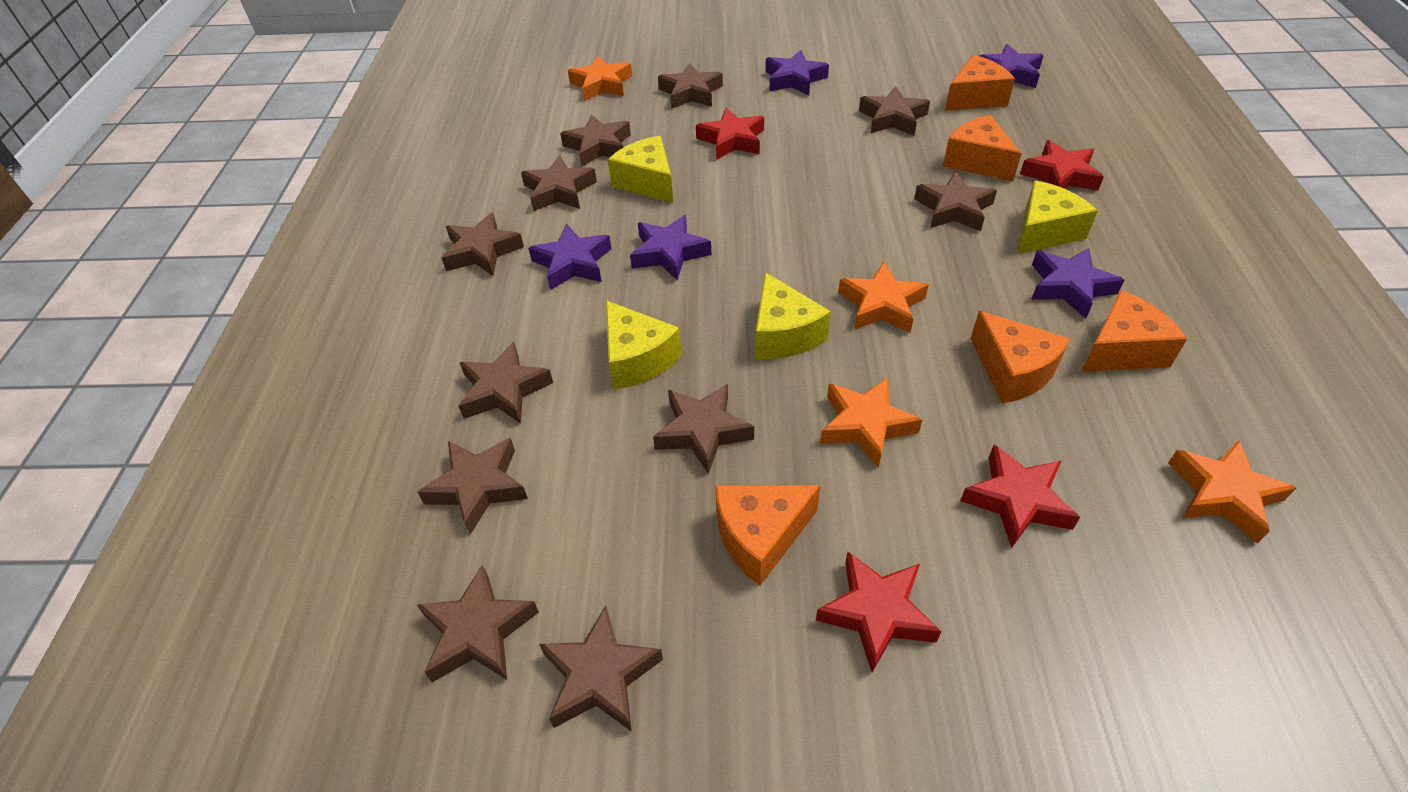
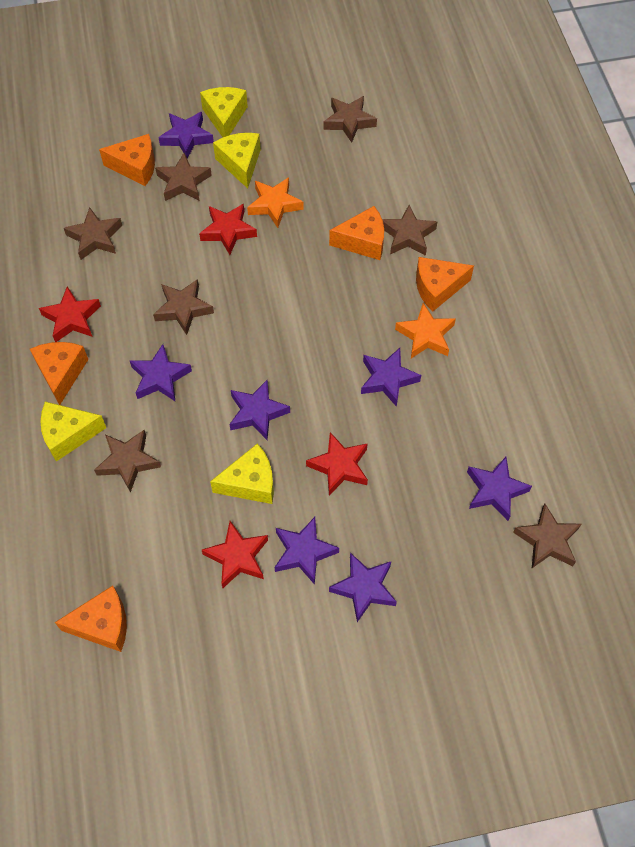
brown star: [417,565,539,682] [418,438,528,534] [442,212,524,276] [459,342,553,424] [521,155,597,211] [539,606,663,732] [560,114,631,166] [653,384,754,474] [658,63,723,109] [859,86,930,136] [914,171,997,232] = 11 -> [64,207,122,260] [94,430,161,493] [153,279,214,335] [155,153,212,201] [324,96,377,143] [382,205,437,256] [513,504,581,568] = 7
orange star: [568,55,632,101] [820,378,922,467] [838,262,929,333] [1168,440,1296,544] = 4 -> [247,177,304,228] [395,303,456,358] = 2
purple star: [528,224,611,290] [630,215,711,281] [765,50,829,95] [979,44,1044,88] [1031,248,1124,318] = 5 -> [130,344,192,401] [159,112,214,159] [229,380,290,440] [275,517,339,585] [329,553,397,622] [361,348,421,407] [467,457,532,521] = 7

